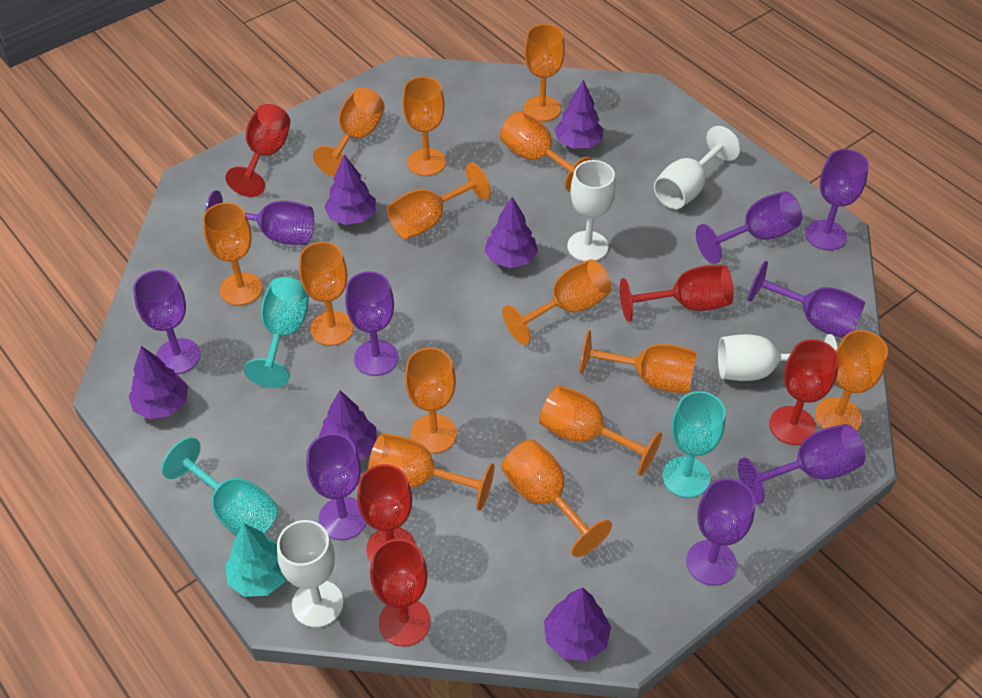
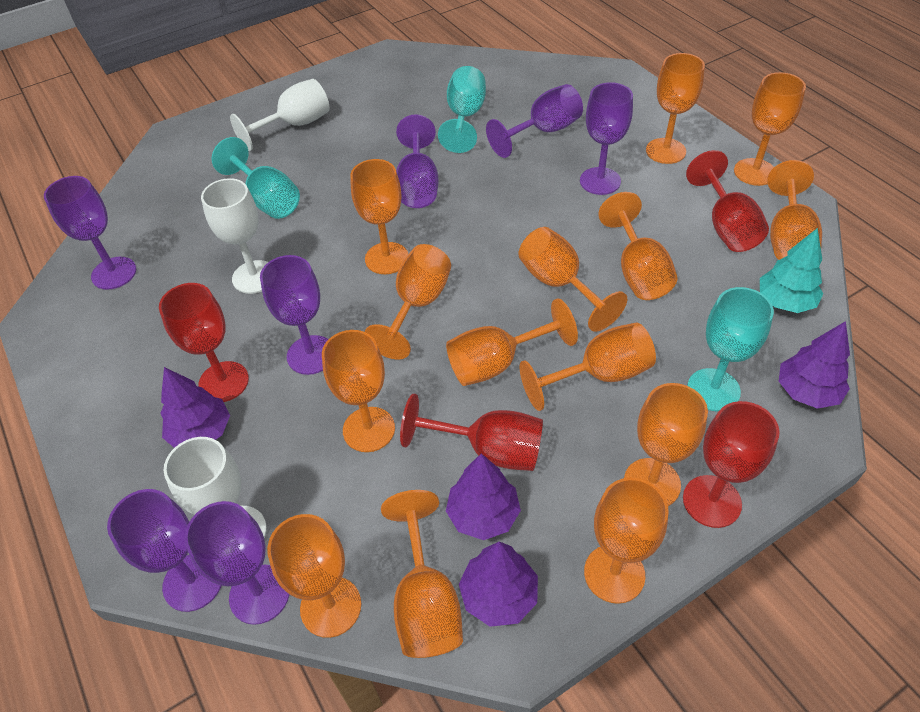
purple goblet: [133,270,201,374] [205,190,314,245] [306,433,367,540] [345,271,399,376] [686,478,755,586] [696,191,802,264] [738,424,866,505] [748,261,865,338] [805,149,869,251] = 9 -> [44,176,136,290] [107,489,221,612] [184,501,290,625] [260,255,329,375] [396,114,439,208] [486,84,583,158] [580,82,633,195] = 7
purple tree: [129,346,188,419] [319,390,377,460] [324,154,376,225] [484,197,538,268] [544,587,611,661] [555,80,604,148] = 6 -> [161,367,230,448] [446,454,521,540] [459,541,538,627] [779,321,850,409] = 4
red goblet: [226,104,290,197] [357,464,416,562] [370,539,431,647] [620,265,734,321] [769,339,839,445] = 5 -> [159,283,249,402] [400,394,543,471] [683,401,780,528] [686,150,769,252] = 4
white goblet: [277,520,343,628] [567,160,616,262] [654,126,741,209] [718,334,837,381] = 4 -> [163,437,267,538] [201,178,268,294] [230,79,330,151] = 3

